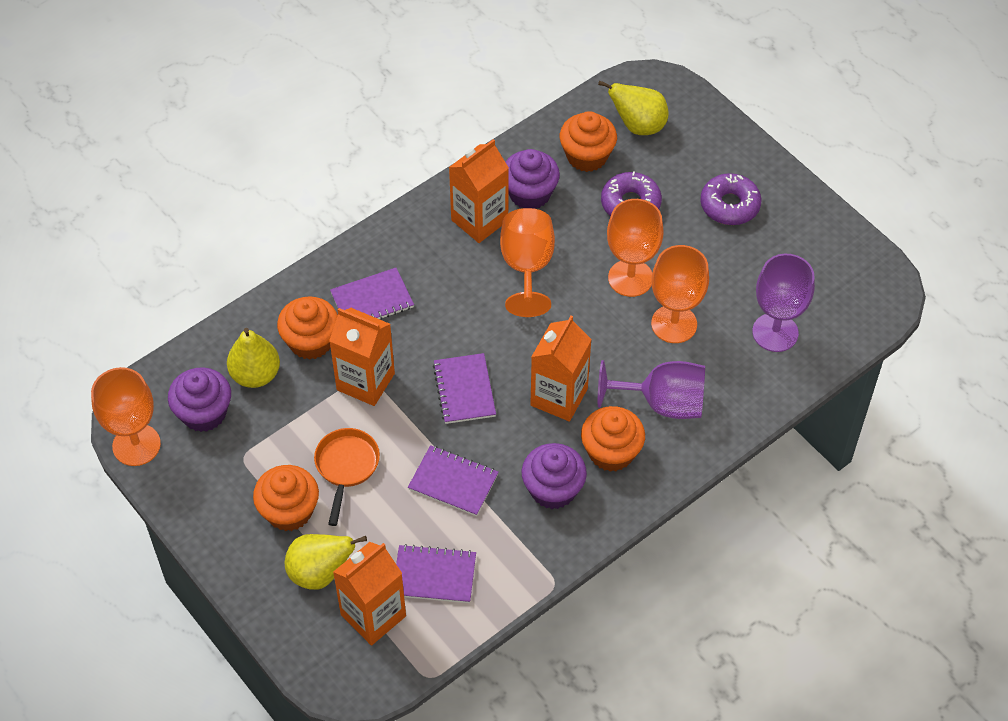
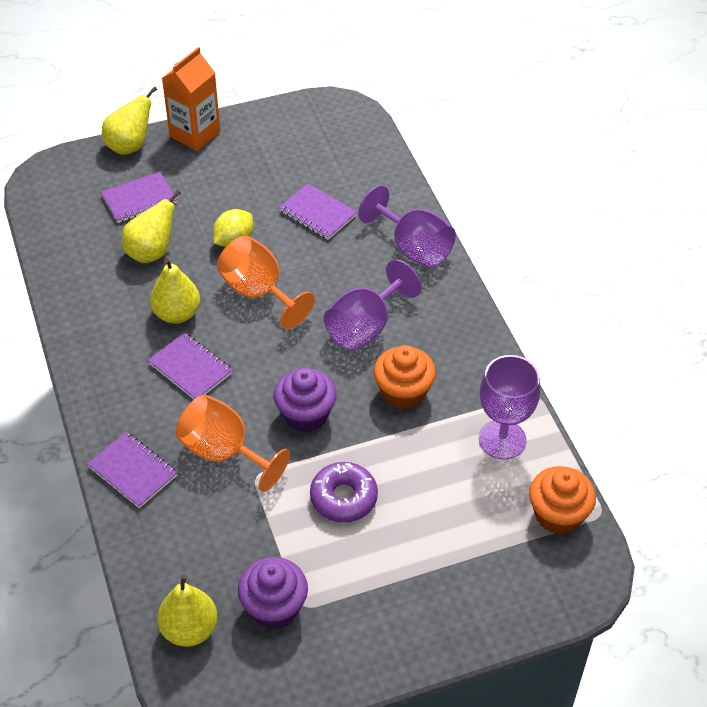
orange carton: [329,308,395,406] [333,542,406,646] [449,139,509,243] [530,315,592,421] = 4 -> [162,47,220,151] = 1
orange cupcake: [253,465,319,531] [277,296,338,360] [560,111,617,172] [581,406,645,472] = 4 -> [374,345,436,409] [529,466,596,534] = 2
orange goblet: [91,367,161,466] [500,208,555,317] [607,199,664,297] [651,245,709,343] = 4 -> [175,394,290,492] [217,236,315,329] = 2
orange pan: [314,428,380,526] = 1 -> none = 0
purple cupcake: [168,367,231,432] [505,149,560,209] [521,443,587,509] = 3 -> [238,557,308,629] [274,368,337,432] = 2
purple donut: [601,171,662,216] [700,173,762,225] = 2 -> [310,462,378,522] = 1
purple goblet: [598,360,705,419] [752,254,815,352] = 2 -> [324,259,422,351] [358,185,456,268] [479,355,540,459] = 3
yellow lemon: none = 0 -> [213,209,253,247] = 1
yellow pear: [227,328,280,388] [285,534,367,590] [598,81,668,135] = 3 -> [102,86,157,155] [122,190,181,263] [150,258,200,324] [157,575,218,647] = 4

